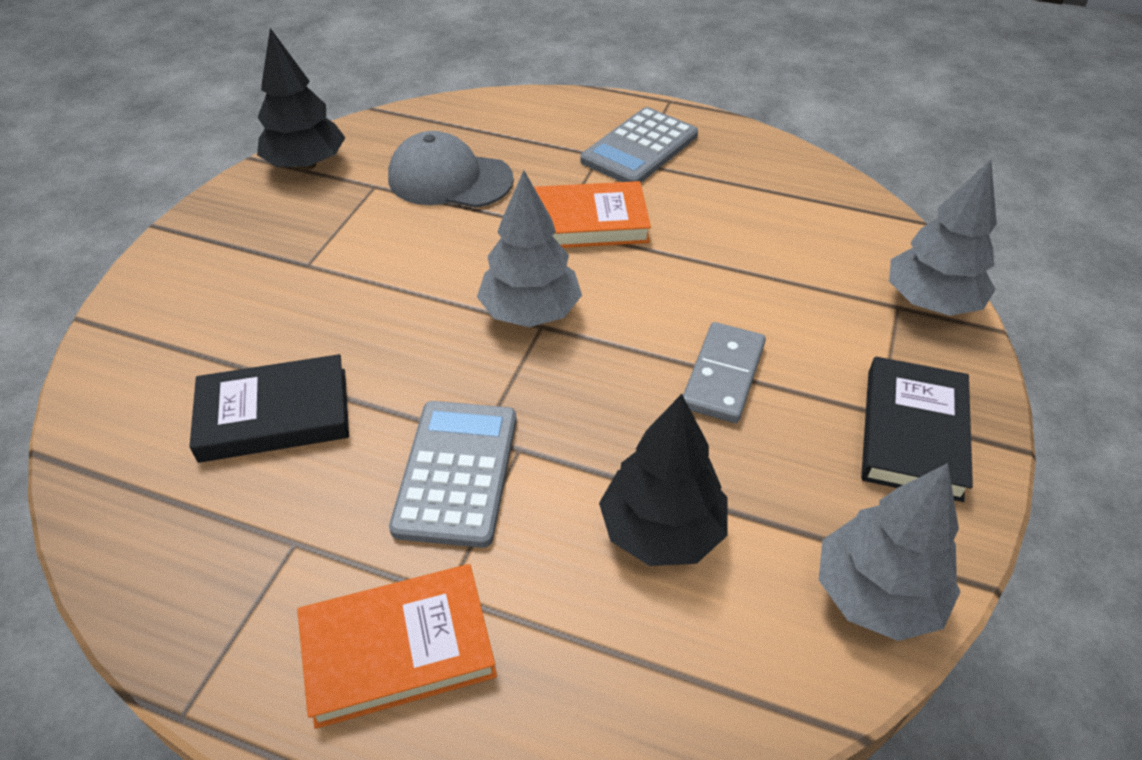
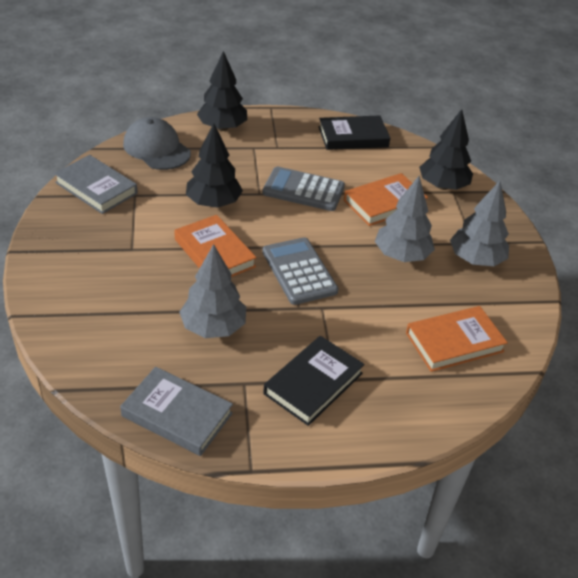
black tree: [257,28,345,171] [599,394,728,566] = 2 -> [186,123,243,208] [197,51,247,131] [419,109,473,190] = 3
grey book: none = 0 -> [54,155,138,214] [120,367,233,456] = 2
grey domino: [683,322,766,423] = 1 -> none = 0
orange book: [297,564,497,729] [534,181,651,248] = 2 -> [174,215,257,277] [344,173,428,226] [406,306,508,372] = 3

